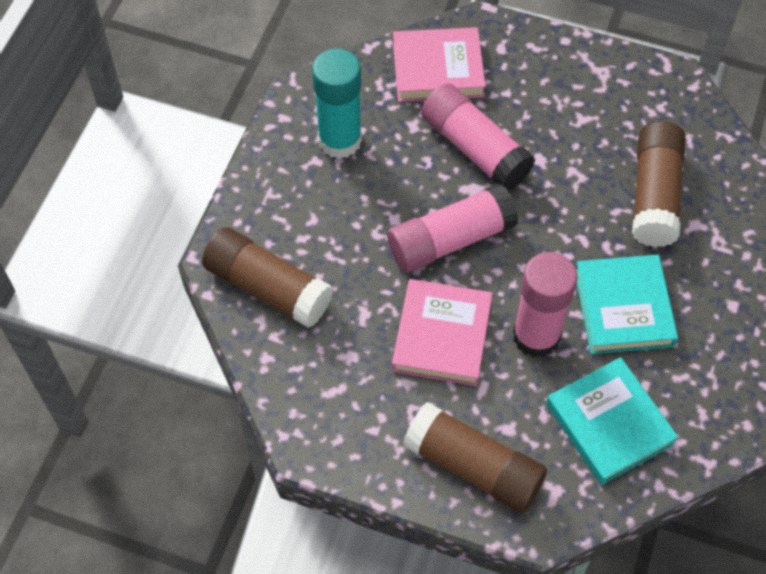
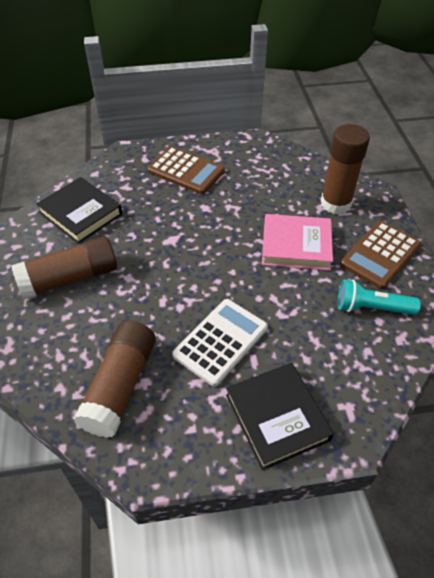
black book: none = 0 -> [36,177,122,244] [226,363,334,470] = 2
brown calculator: none = 0 -> [147,147,225,194] [340,221,421,289] = 2
pink book: [392,279,493,386] [393,27,486,102] = 2 -> [262,214,333,270] = 1
pink glue stick: [387,183,519,272] [421,83,535,191] [513,252,578,358] = 3 -> none = 0
turquoise book: [546,357,678,485] [576,255,678,354] = 2 -> none = 0
turquoise flashlight: none = 0 -> [338,280,421,315] = 1
turquoise glue stick: [312,49,362,159] = 1 -> none = 0
white calculator: none = 0 -> [172,299,268,386] = 1

